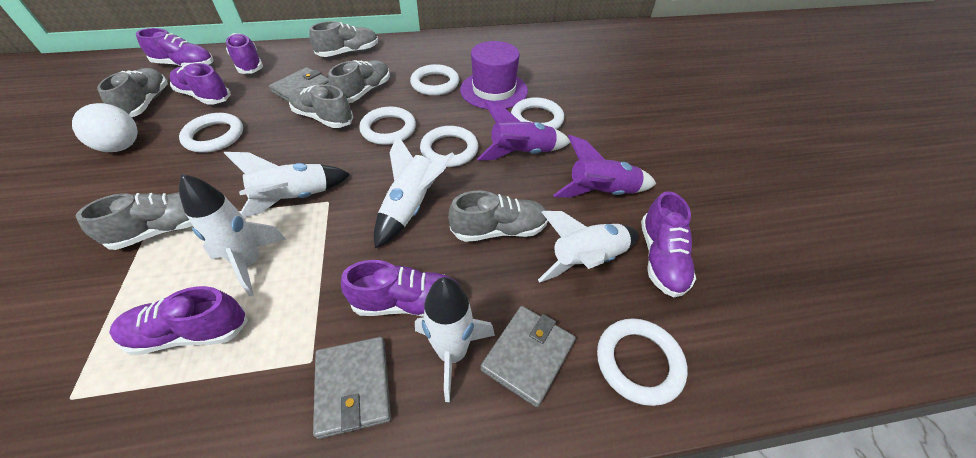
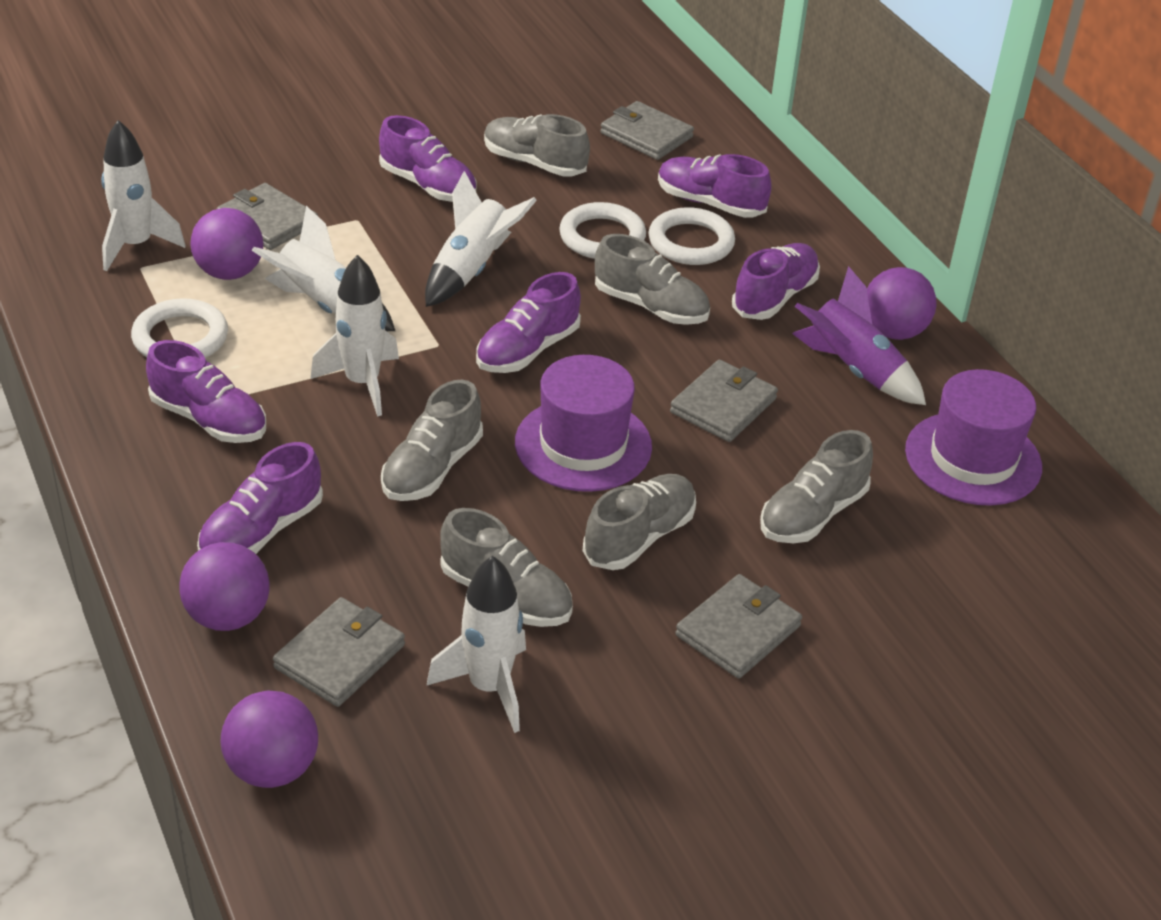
grey wallet: [269,67,329,102] [313,337,391,439] [481,306,576,407] = 3 -> [217,183,318,250] [273,597,405,707] [600,101,694,160] [670,360,778,442] [675,574,802,678] = 5
purple ball: none = 0 -> [179,542,269,631] [190,208,263,280] [220,690,318,788] [867,267,937,340] = 4
purple hat: [460,41,528,109] = 1 -> [515,355,652,492] [905,369,1042,505] = 2
purple rocket: [477,101,570,160] [553,135,656,198] = 2 -> [792,266,926,405] = 1
white ball: [72,103,138,152] = 1 -> none = 0
white ring: [179,113,243,153] [359,106,416,145] [410,64,459,96] [420,126,478,167] [511,97,564,129] [597,318,688,406] = 6 -> [131,298,228,358] [559,202,646,259] [648,207,735,265] = 3

